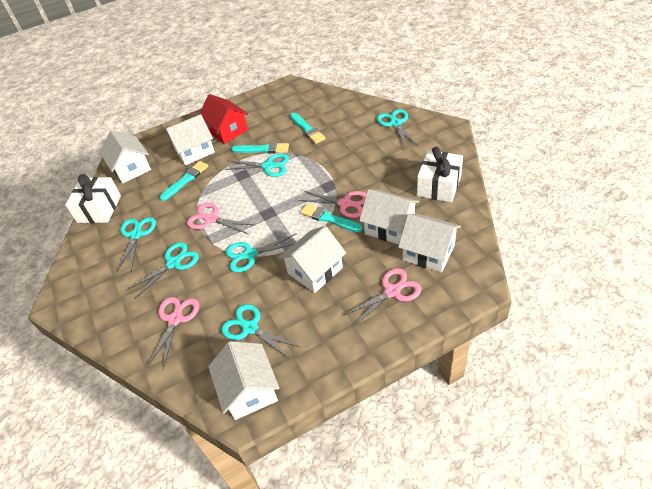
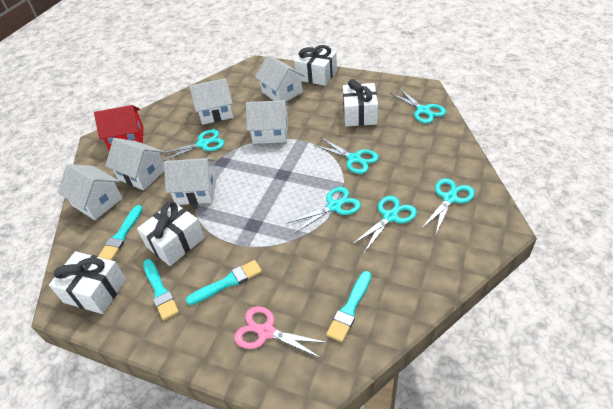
pink scissors: [147,297,199,369] [187,203,254,234] [298,190,366,218] [344,268,421,326] = 4 -> [234,306,328,359] = 1
white gift: [65,174,121,223] [417,147,463,203] = 2 -> [49,251,126,314] [137,201,205,266] [294,45,337,86] [343,79,378,126] = 4

